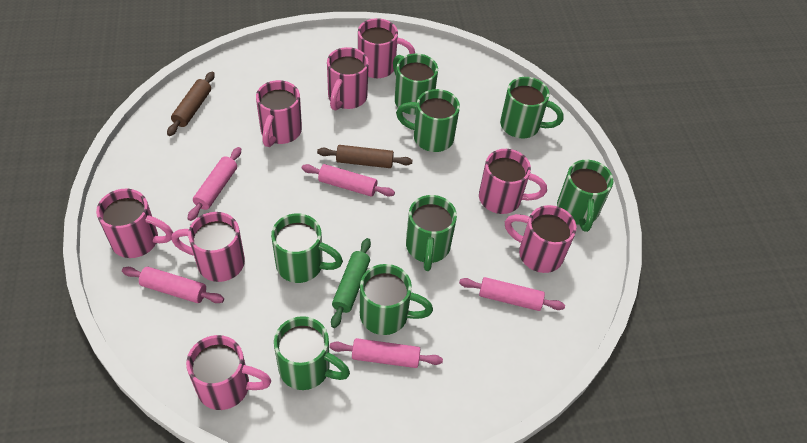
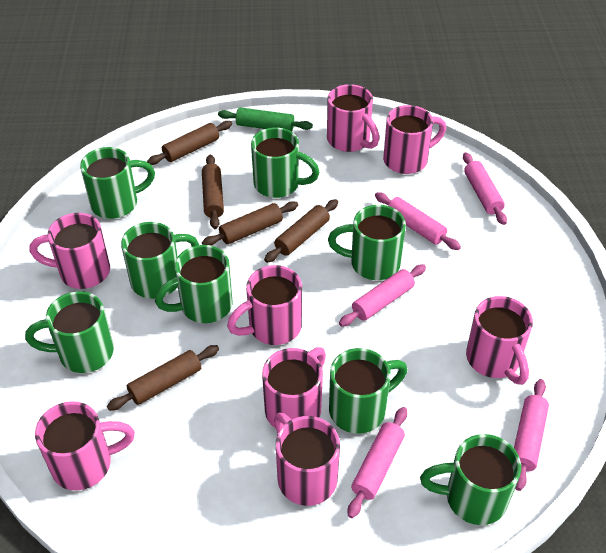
brown rolling pin: [167,72,215,136] [317,145,413,168] = 2 -> [107,345,219,411] [147,121,232,165] [202,155,224,229] [202,201,298,246] [264,199,338,263] = 5

